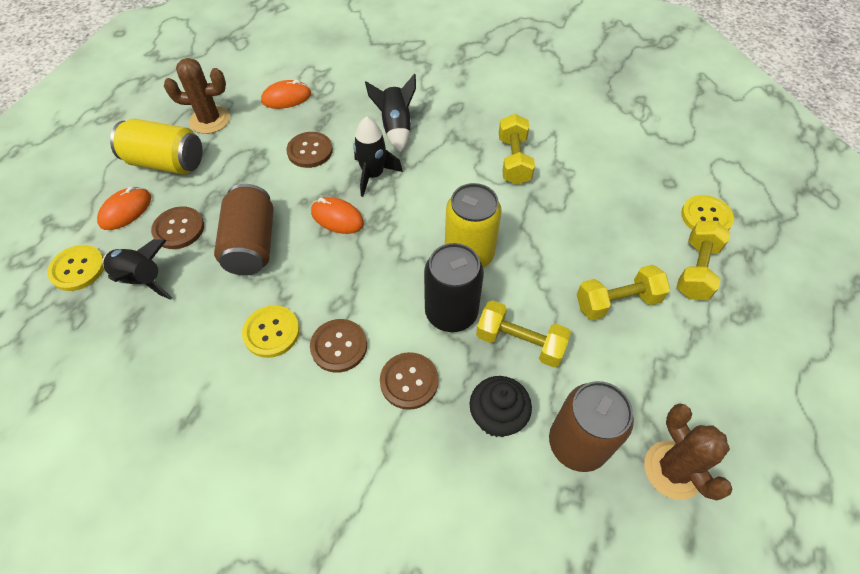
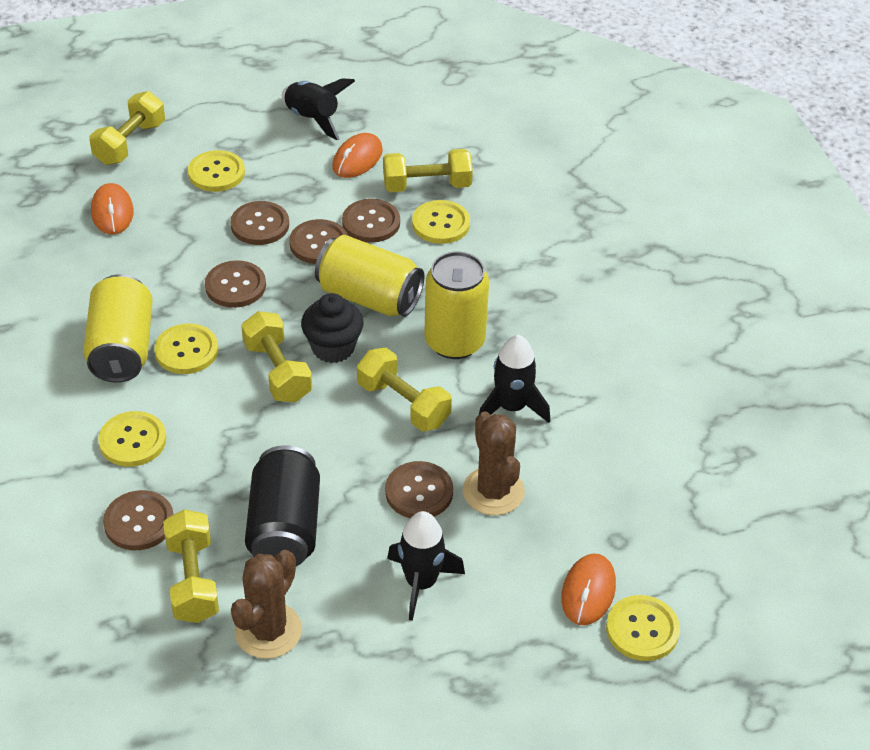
brown button: [151,206,204,249] [286,132,333,168] [310,319,367,373] [380,352,439,410] = 4 -> [103,490,174,550] [205,260,266,308] [230,201,289,245] [289,219,348,264] [342,199,400,243] [385,461,453,518] = 6
brown can: [214,184,274,275] [549,381,634,472] = 2 -> none = 0
yellow button: [47,245,104,291] [242,305,300,358] [681,195,734,231] = 3 -> [98,411,166,467] [154,324,218,374] [188,150,245,192] [412,200,470,244] [606,595,680,661] = 5
yellow can: [110,118,202,175] [445,183,502,268] = 2 -> [83,274,153,383] [315,235,424,317] [424,251,489,359] = 3
yellow dumbbell: [476,300,571,367] [499,114,535,185] [577,265,670,320] [677,221,730,300] = 4 -> [89,91,165,165] [163,509,219,623] [241,311,312,402] [357,348,452,431] [383,149,473,192] = 5

